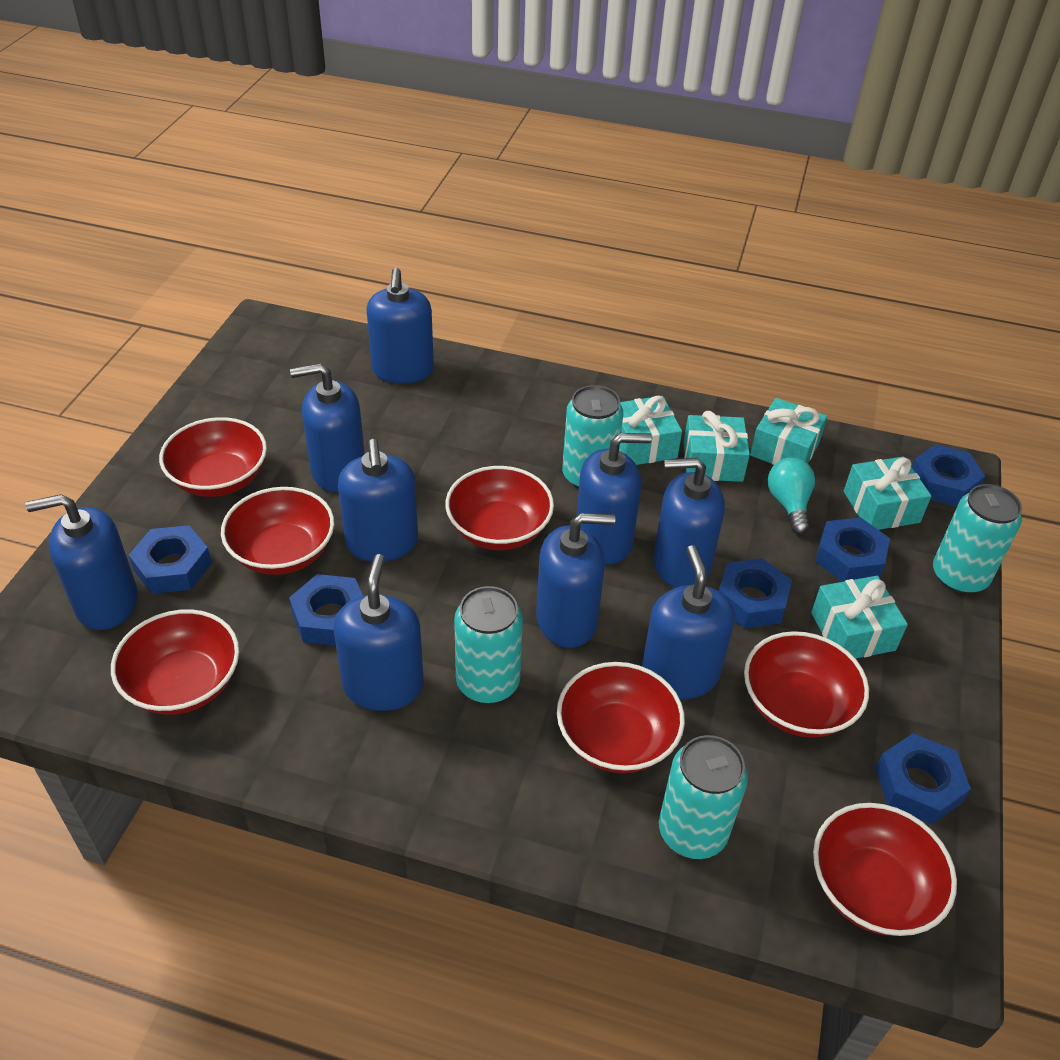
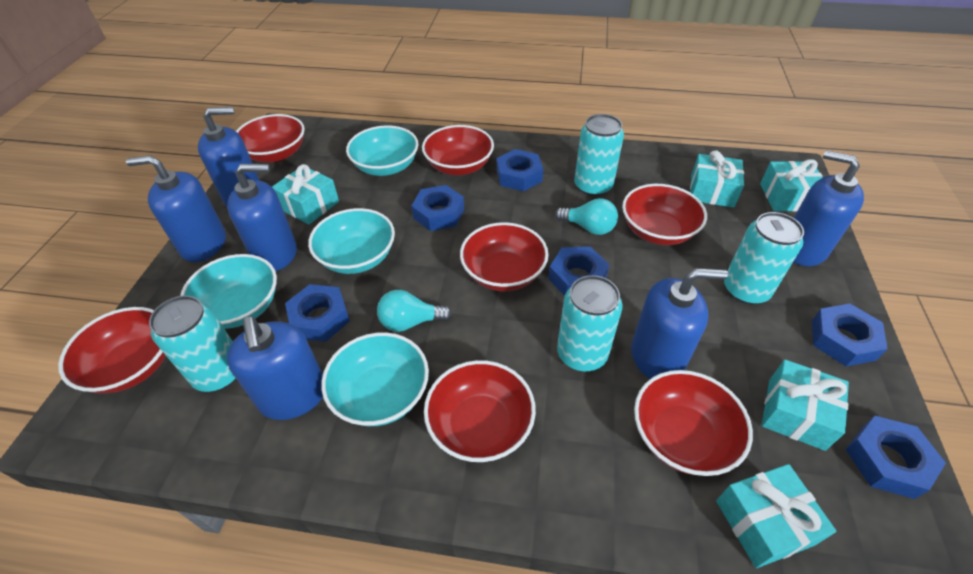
blue soap dispenser: [26,494,138,630] [290,363,365,492] [334,554,424,711] [338,439,418,562] [366,268,434,384] [536,513,615,648] [576,433,652,564] [642,545,735,699] [653,458,725,588] = 9 -> [126,155,226,262] [198,107,260,206] [227,164,297,271] [227,316,323,420] [631,268,728,379] [793,151,864,266] = 6
turquoise bowl: none = 0 -> [180,254,277,329] [308,208,395,274] [321,332,429,426] [346,125,418,176] = 4
turquoise light bulb: [768,457,815,534] = 1 -> [377,290,452,332] [555,198,618,235] = 2

